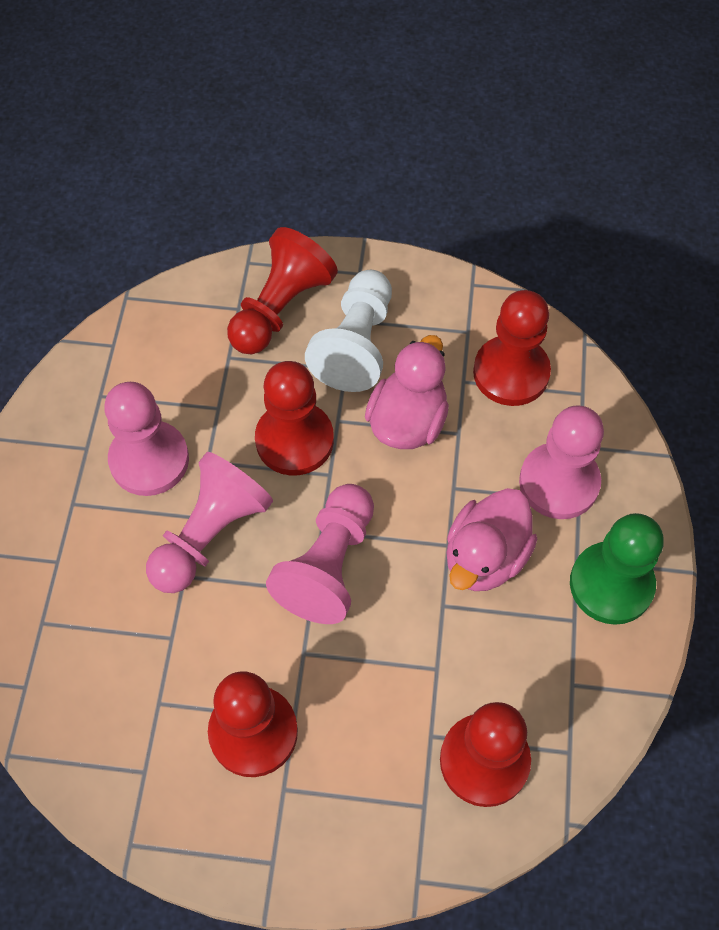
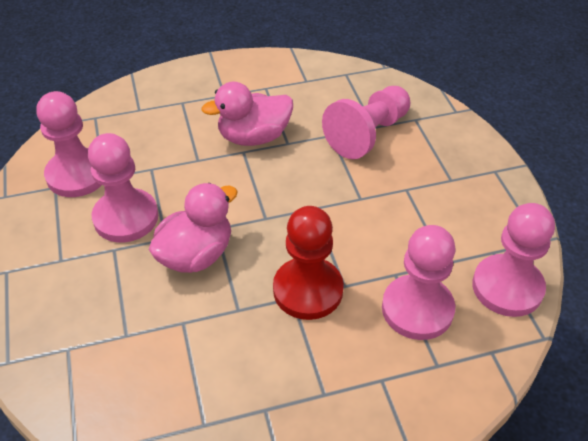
green pawn: [570,513,664,625] = 1 -> none = 0
pink pawn: [104,382,189,496] [146,452,273,593] [266,484,374,624] [519,405,604,519] = 4 -> [37,91,102,197] [88,133,158,242] [322,86,410,159] [382,225,456,340] [472,203,555,317] = 5
red pawn: [208,671,298,777] [227,227,338,354] [255,361,334,476] [440,702,531,807] [473,290,551,406] = 5 -> [273,206,344,320] = 1
white pawn: [305,270,392,392] = 1 -> none = 0

